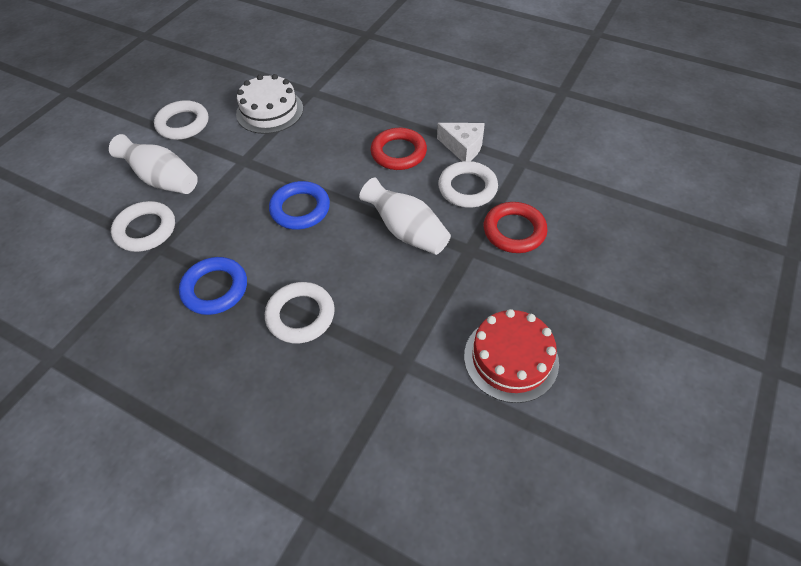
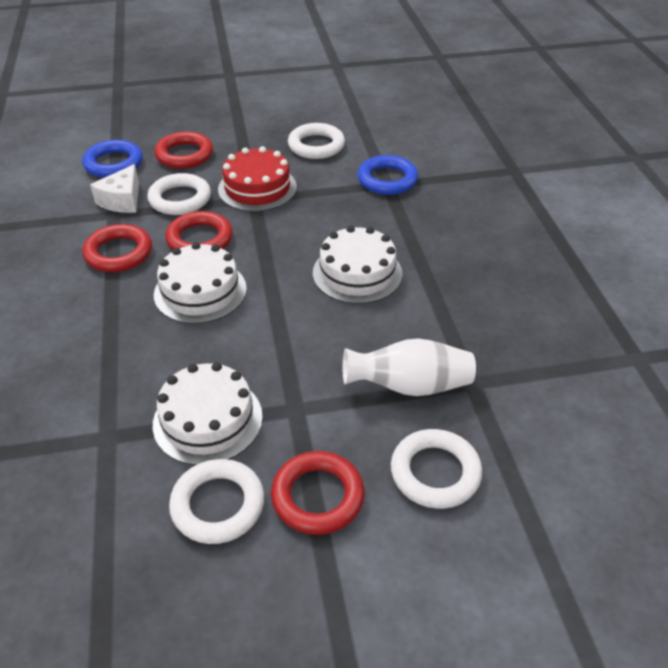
red ring: [371,128,427,170] [484,202,548,253] = 2 -> [82,224,152,272] [154,131,213,169] [165,211,233,251] [271,451,365,535] = 4
white cake: [236,74,303,134] = 1 -> [153,362,263,465] [154,242,247,324] [313,226,402,304] = 3
white vase: [109,134,198,194] [359,178,451,255] = 2 -> [343,338,476,396] = 1

